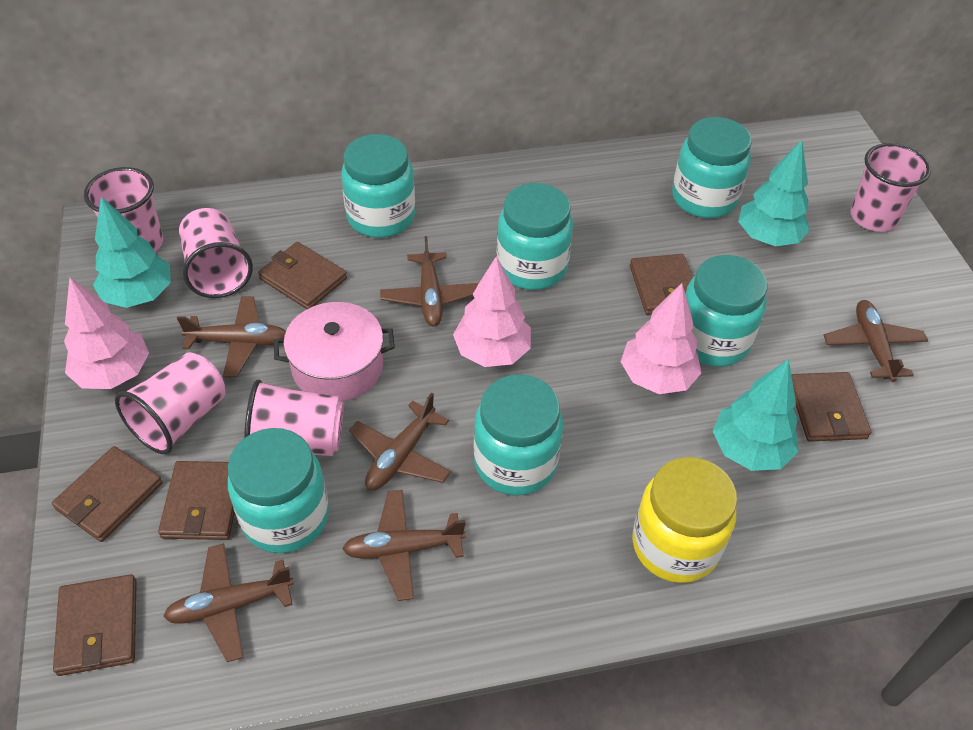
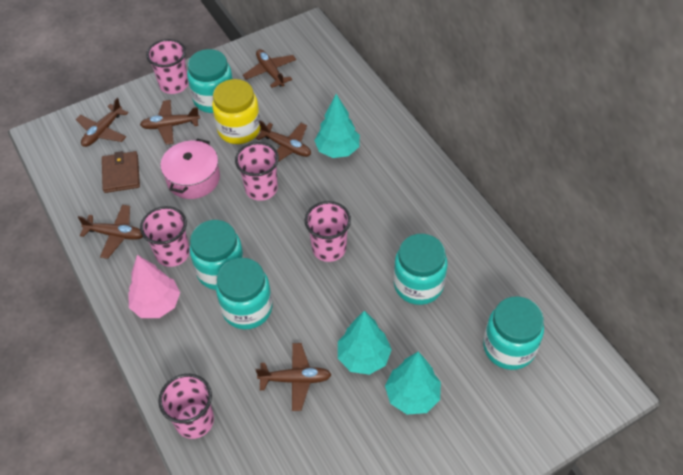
brown wallet: [52,446,163,542] [53,574,137,676] [158,461,235,540] [258,242,347,309] [630,254,693,315] [791,372,871,442] = 6 -> [102,151,140,193] = 1
pink tree: [64,277,149,389] [453,256,531,367] [621,283,701,394] = 3 -> [129,255,180,318] = 1
turquoise jar: [228,428,329,553] [341,134,415,238] [474,374,563,496] [497,183,573,290] [672,117,752,218] [686,255,767,367] = 6 -> [187,49,233,113] [190,220,244,290] [216,258,272,329] [394,234,447,305] [483,296,544,370] = 5

